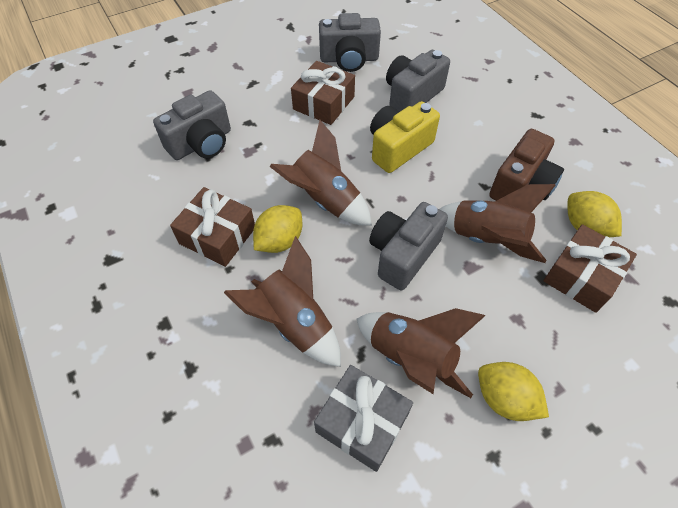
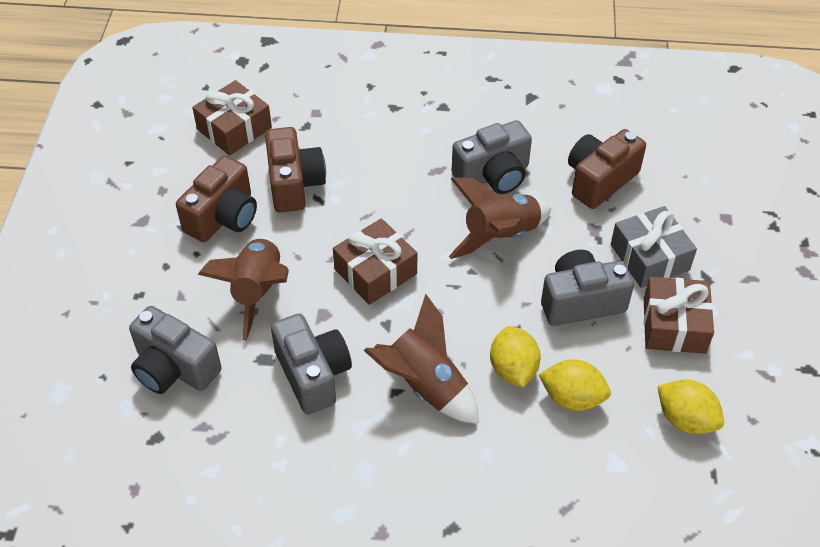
brown camera: [489,129,564,201] = 1 -> [176,156,257,242] [265,127,326,213] [568,129,646,209] = 3
brown rocket: [224,236,341,367] [269,120,372,226] [357,308,486,398] [440,184,556,263] = 4 -> [198,236,289,341] [363,294,479,424] [449,177,551,259] = 3
yellow camera: [370,101,440,173] = 1 -> none = 0

